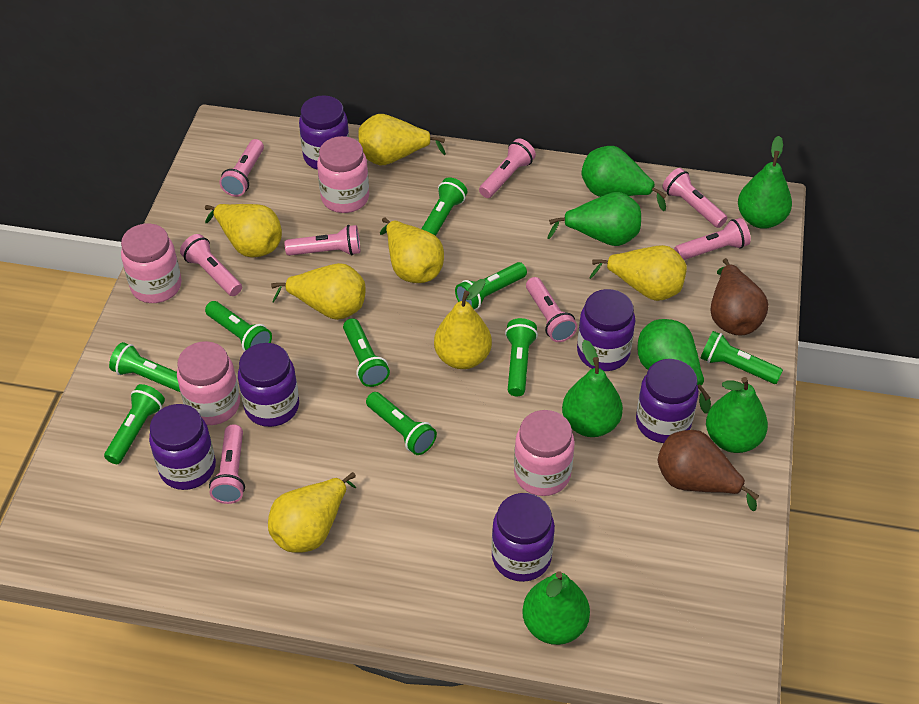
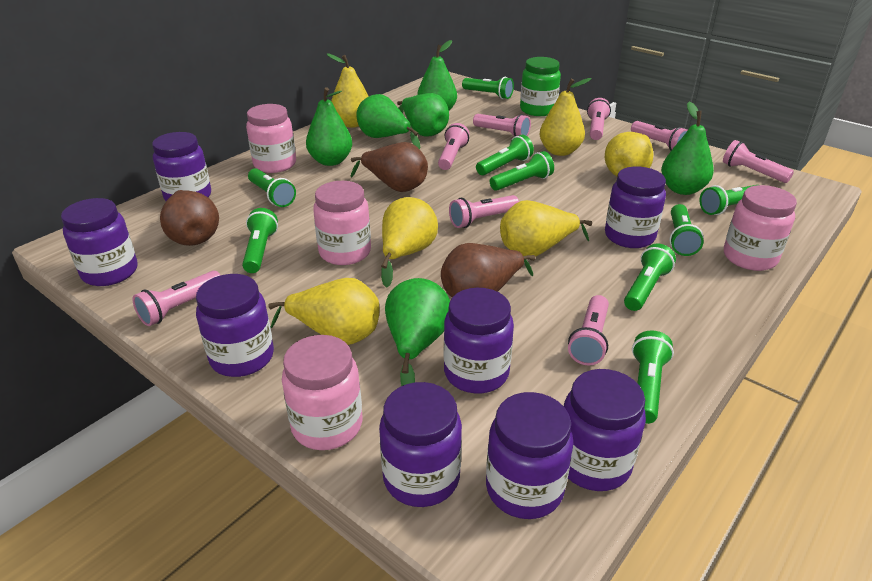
brown pear: [658,430,759,511] [710,258,768,335] = 2 -> [160,190,219,246] [350,142,428,192] [441,243,536,297] = 3
green jar: none = 0 -> [520,57,561,116] = 1
green pear: [522,571,590,645] [547,192,641,246] [562,340,623,437] [581,146,667,211] [637,319,711,414] [706,377,768,453] [738,136,792,229] = 7 -> [306,87,352,166] [356,94,420,149] [385,278,450,386] [397,93,449,136] [417,40,457,111] [661,102,714,195] = 6
purple jar: [149,404,216,490] [238,343,299,427] [299,95,349,170] [492,493,555,582] [577,289,635,371] [636,359,699,443] = 6 -> [61,198,138,286] [152,132,211,201] [196,274,274,377] [379,382,462,507] [444,288,514,393] [486,392,573,519] [564,369,646,491] [605,167,666,248] = 8
yellow pear: [205,204,282,257] [268,472,356,553] [271,263,366,320] [358,114,446,165] [380,217,444,283] [434,279,492,369] [589,245,687,301] = 7 -> [268,278,380,345] [327,54,369,128] [381,197,438,288] [500,200,592,257] [540,78,592,156] [605,132,653,176] = 6

